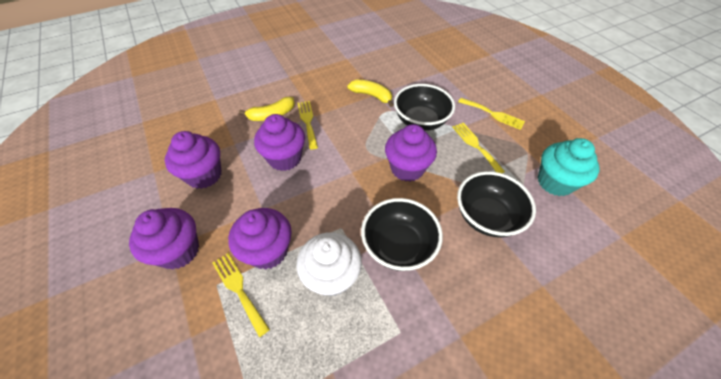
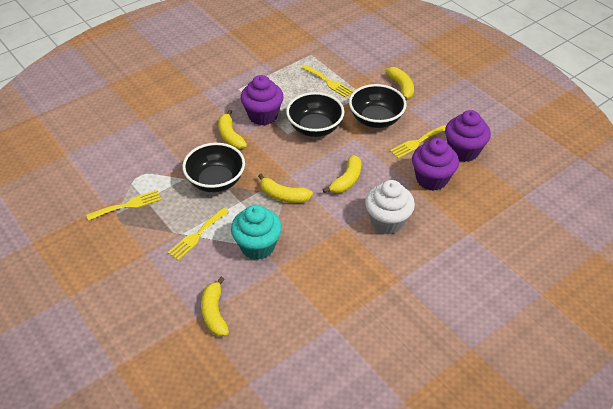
purple cupcake: [129,208,199,269] [165,131,221,189] [228,208,292,270] [254,114,305,171] [385,124,437,182] = 5 -> [241,75,284,125] [412,138,459,191] [445,110,491,162] = 3
yellow banana: [239,97,295,121] [347,80,393,107] = 2 -> [201,277,229,337] [218,110,247,149] [258,174,313,203] [323,155,361,193] [386,67,414,100] = 5

